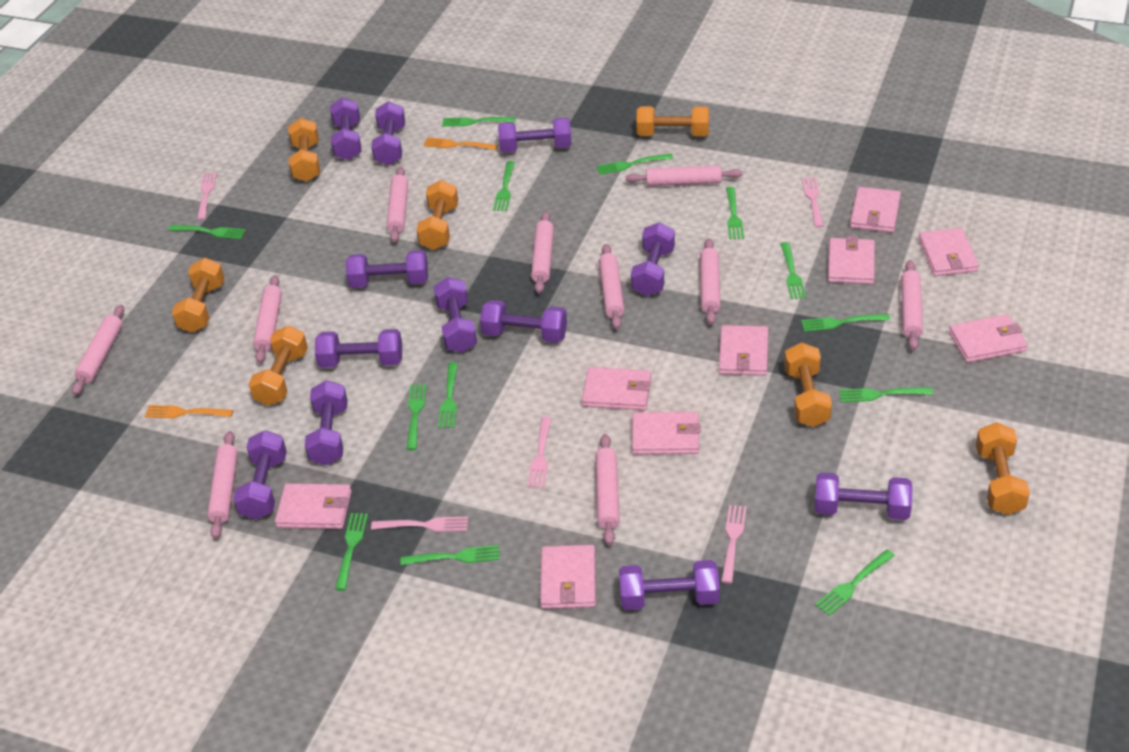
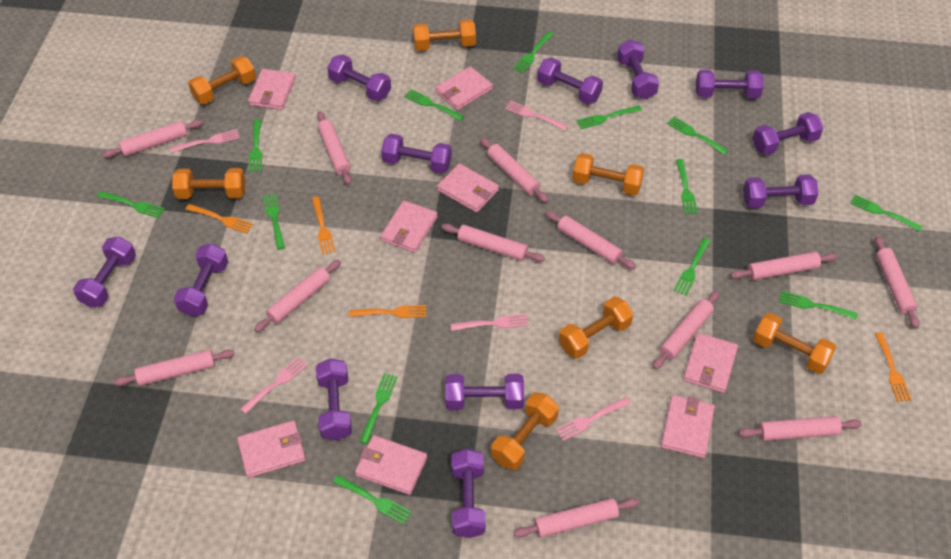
orange fork: [144,405,233,418] [423,137,498,150] = 2 -> [185,204,253,234] [312,197,335,255] [349,305,426,318] [875,332,912,402] = 4
pink rolling pin: [72,305,124,395] [207,431,238,539] [253,275,282,363] [387,167,408,242] [531,212,554,293] [595,434,620,545] [599,244,625,329] [626,165,743,186] [700,238,721,325] [901,260,923,350] = 10 -> [102,120,203,158] [114,349,235,386] [254,260,341,332] [317,111,352,185] [441,224,545,262] [480,138,548,203] [514,498,639,538] [545,211,636,269] [653,291,720,369] [730,252,837,280] [739,416,862,441] [875,236,920,329] = 12
pink wallet: [275,483,352,529] [540,545,596,609] [582,367,651,410] [632,412,701,455] [719,325,768,376] [828,236,875,284] [850,187,901,232] [918,228,979,276] [949,314,1027,363] = 9 -> [237,420,306,478] [248,69,296,110] [355,435,427,495] [381,201,438,253] [435,66,493,110] [437,164,499,213] [661,395,715,458] [683,333,738,393] = 8

